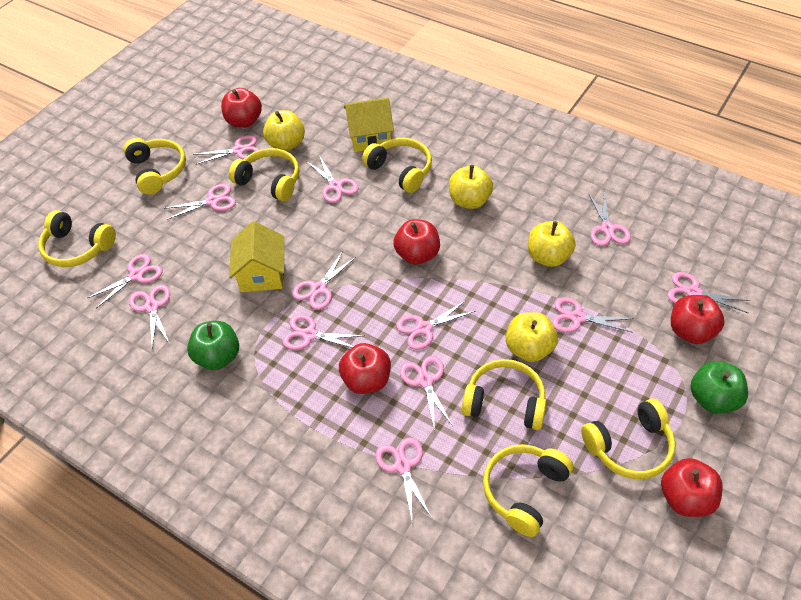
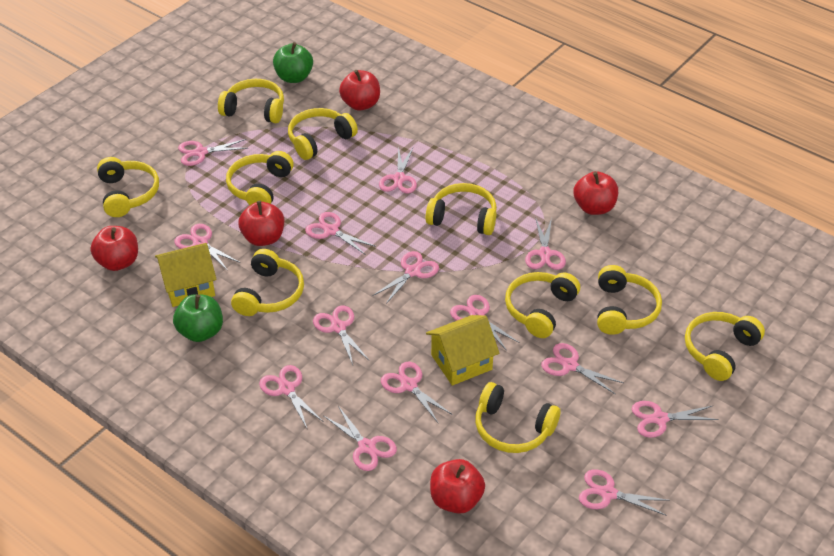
pink scissors: [88,254,163,309] [129,285,170,348] [164,184,236,220] [193,135,259,165] [282,314,364,350] [292,251,356,310] [306,155,359,203] [375,437,432,520] [396,300,476,350] [400,356,453,431] [552,297,634,333] [588,192,631,246] [667,272,751,313] = 13 -> [174,224,240,271] [178,139,248,166] [259,365,324,428] [305,212,376,255] [313,306,369,365] [324,406,397,471] [373,251,439,304] [379,147,417,194] [381,362,453,423] [450,295,520,351] [525,218,566,270] [541,343,623,394] [579,469,670,516] [632,401,719,438] = 14
yellow apple: [263,110,305,151] [449,165,493,209] [506,312,558,362] [528,221,576,267] = 4 -> none = 0
yellow headphones: [38,210,116,267] [124,138,186,195] [229,148,299,201] [362,138,432,193] [462,359,546,430] [483,444,573,537] [581,399,676,479] = 7 -> [97,157,159,217] [218,79,284,123] [226,151,294,205] [231,249,304,316] [288,108,358,160] [425,183,497,235] [475,382,560,453] [505,272,580,338] [597,265,662,335] [685,312,765,381] = 10

